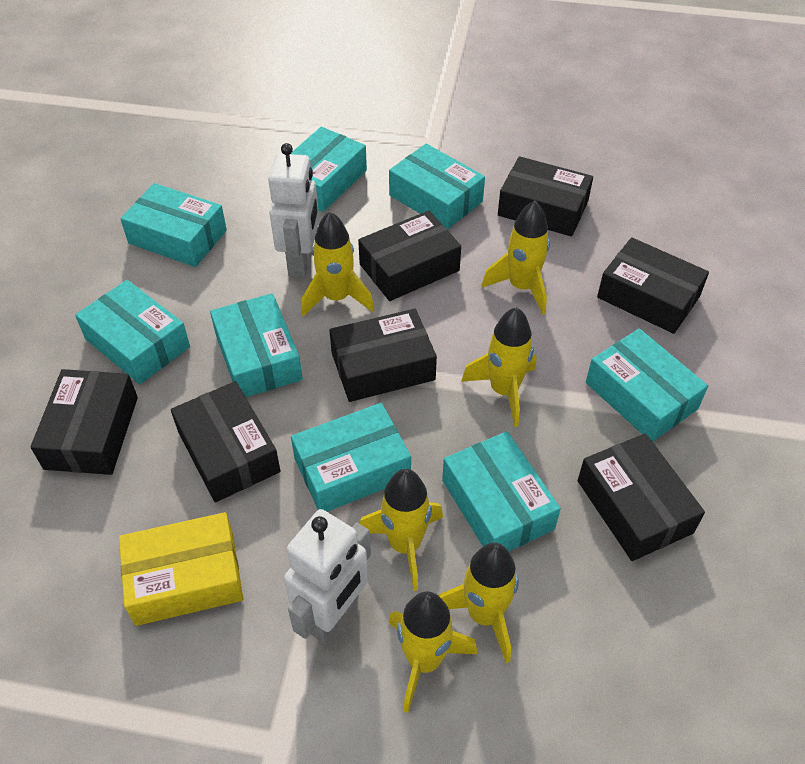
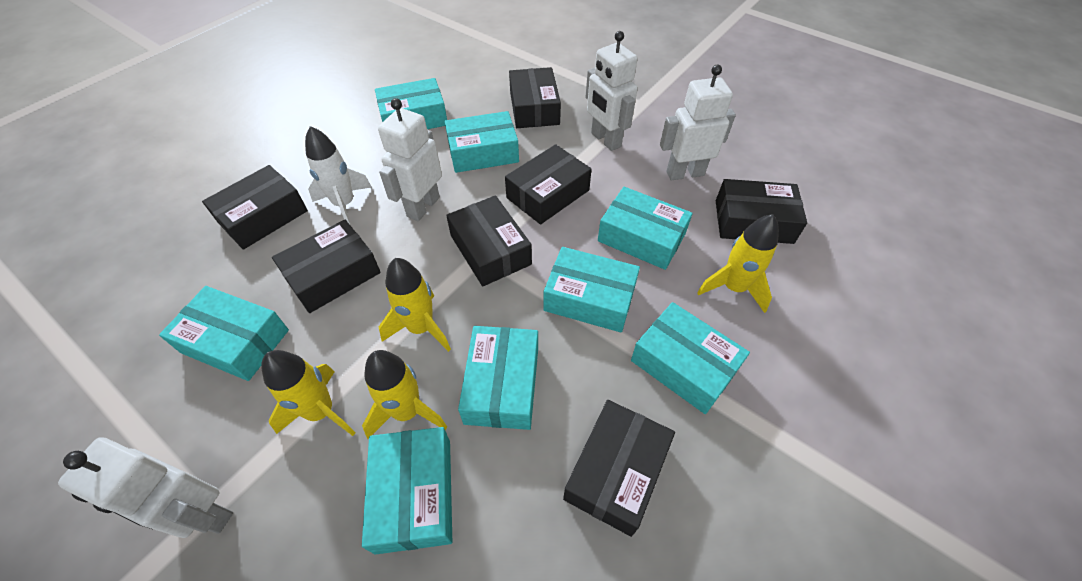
white robot: [268,143,319,278] [284,509,371,643] = 2 -> [58,437,233,538] [378,98,442,221] [586,31,638,151] [660,65,736,180] = 4
white rocket: none = 0 -> [305,126,372,226] = 1
yellow box: [119,512,244,626] = 1 -> none = 0
yellow rocket: [301,211,374,317] [360,469,443,591] [388,591,478,713] [438,543,519,663] [461,307,537,427] [482,201,550,314] = 6 -> [262,350,355,436] [362,350,447,439] [379,258,451,352] [697,214,779,313] = 4

